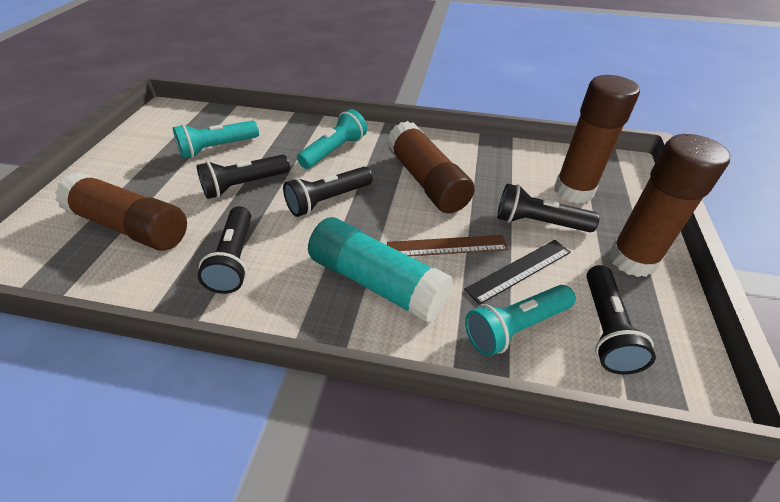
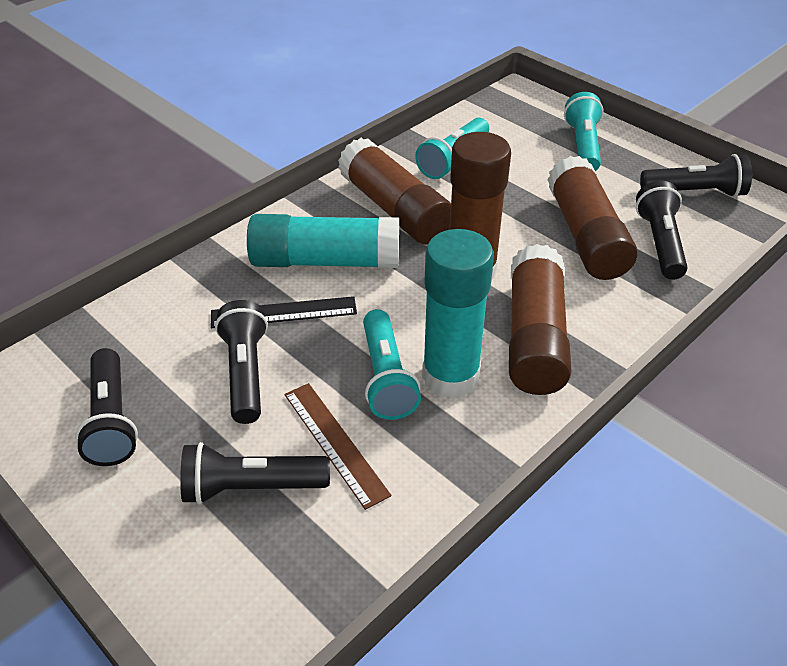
turquoise glue stick: [308,217,453,324] = 1 -> [247,214,399,268] [422,229,494,399] = 2

